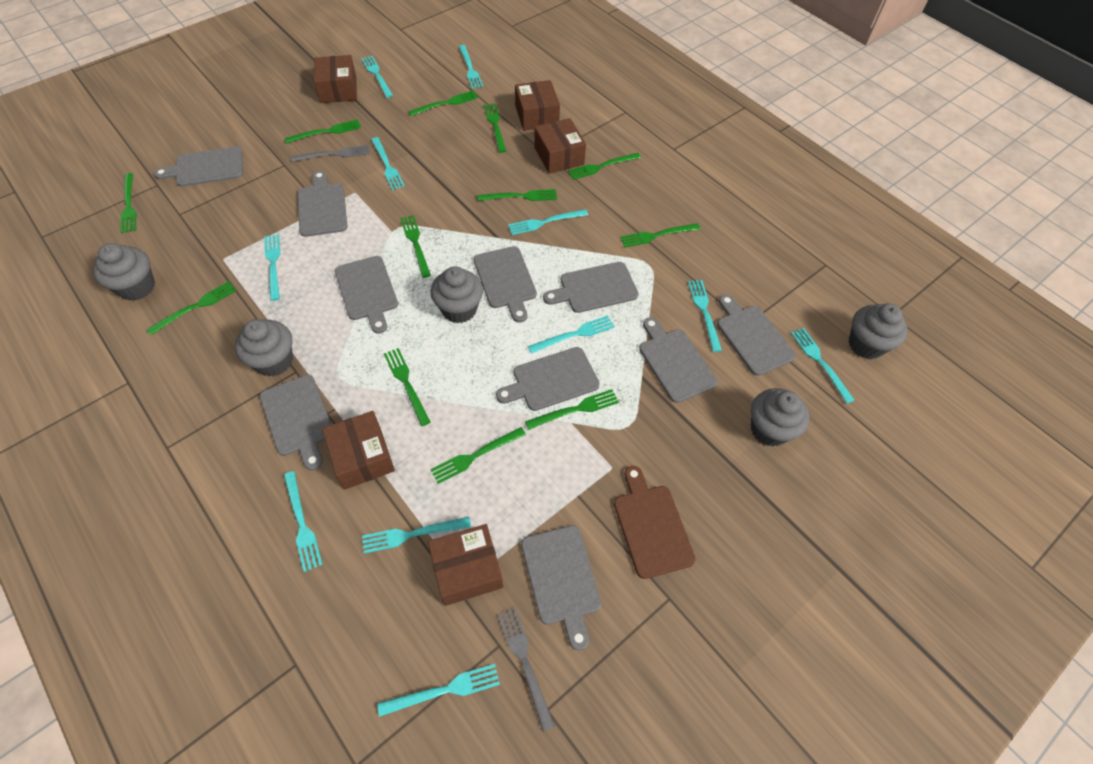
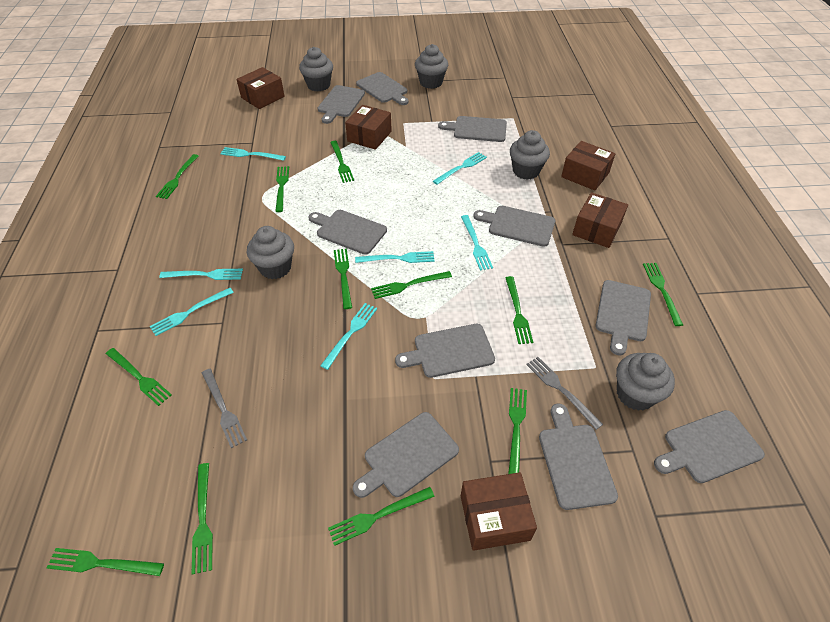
brown cutting board: [614,466,695,579] = 1 -> none = 0
turquoise fork: [264,234,280,301] [284,471,323,572] [361,56,393,98] [362,517,471,554] [371,137,405,190] [377,664,500,717] [459,45,483,89] [508,209,588,235] [528,315,615,354] [688,280,722,352] [791,328,855,404] = 11 -> [150,288,234,336] [159,269,243,280] [220,147,286,161] [320,303,377,370] [355,251,434,263] [433,152,487,185] [461,215,493,271] = 7

